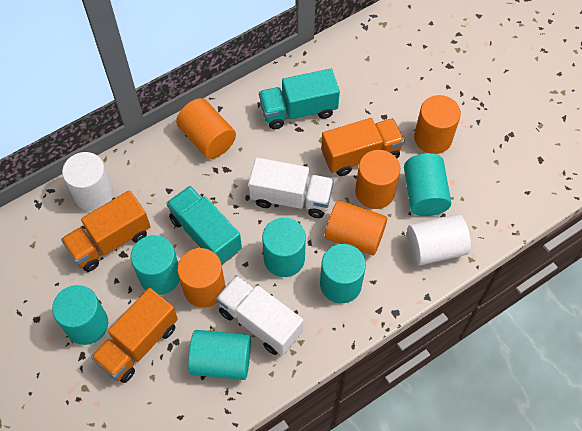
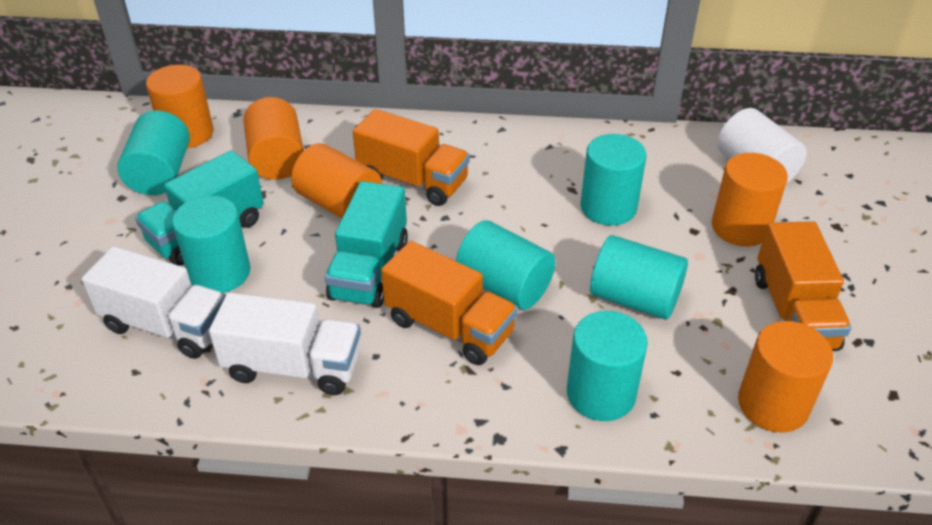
white cylinder: [62,152,114,211] [407,214,471,266] = 2 -> [717,108,807,184] = 1

